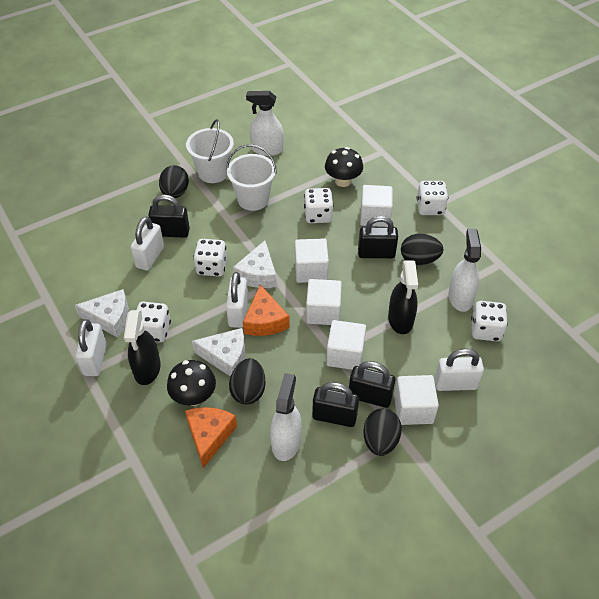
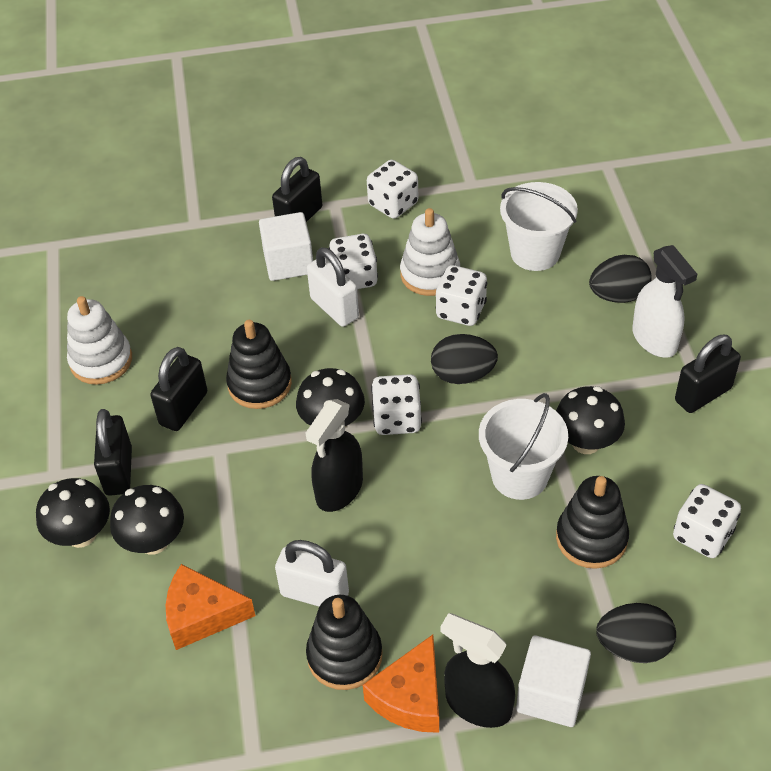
black egg: [159,165,189,198] [229,358,266,405] [363,408,402,456] [401,234,444,265] = 4 -> [431,334,498,384] [589,255,651,303] [596,603,676,663] = 3
black mushroom: [167,360,216,406] [325,147,363,187] = 2 -> [36,478,110,548] [110,485,184,555] [296,368,365,428] [556,386,625,454] = 4
black stacking toy: none = 0 -> [226,320,292,409] [306,595,382,690] [556,476,629,569] = 3
white cheese: [75,289,129,338] [192,328,245,377] [233,241,277,288] = 3 -> none = 0
white cube: [295,239,329,283] [306,279,342,325] [326,320,366,370] [360,185,393,227] [394,375,439,425] = 5 -> [259,212,313,281] [516,635,591,727] = 2
white padlock: [75,319,107,376] [130,216,164,271] [226,272,248,328] [434,349,484,391] = 4 -> [275,540,349,607] [307,247,359,327] = 2
white spray bottle: [246,91,284,156] [270,373,302,461] [449,229,481,312] = 3 -> [632,245,697,358] = 1
white stacking toy: none = 0 -> [67,296,132,385] [400,208,460,296] = 2

